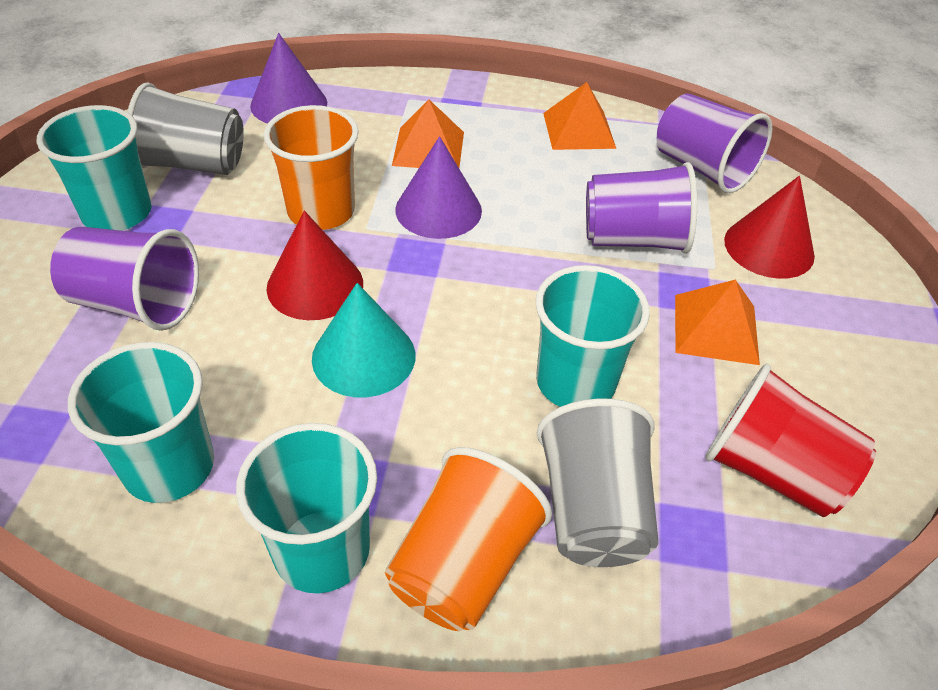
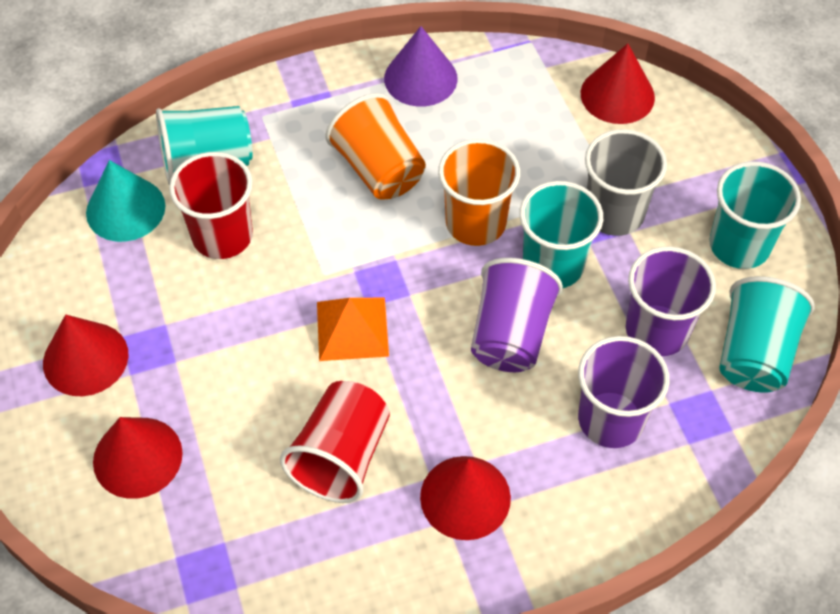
grey cup: [128,82,244,175] [537,399,658,567] = 2 -> [585,129,667,236] = 1
orange pyramid: [392,99,464,168] [543,82,617,150] [675,279,760,365] = 3 -> [317,298,389,361] = 1
purple cone: [250,33,327,124] [395,136,482,239] = 2 -> [384,26,458,107] = 1
red cone: [267,211,363,320] [724,176,815,279] = 2 -> [43,315,129,396] [93,417,183,499] [420,456,511,540] [581,43,655,124] = 4
red cup: [705,364,876,517] = 1 -> [169,152,253,259] [280,381,390,503] = 2

